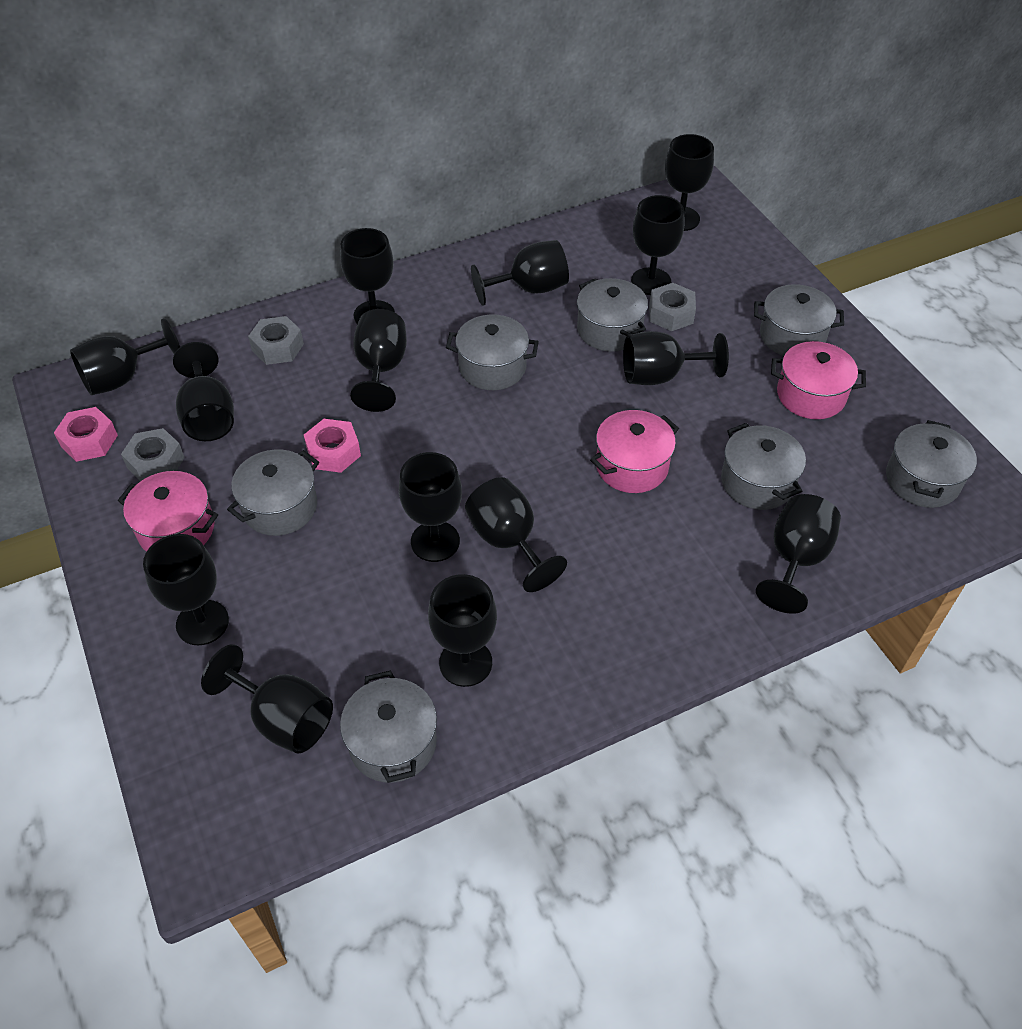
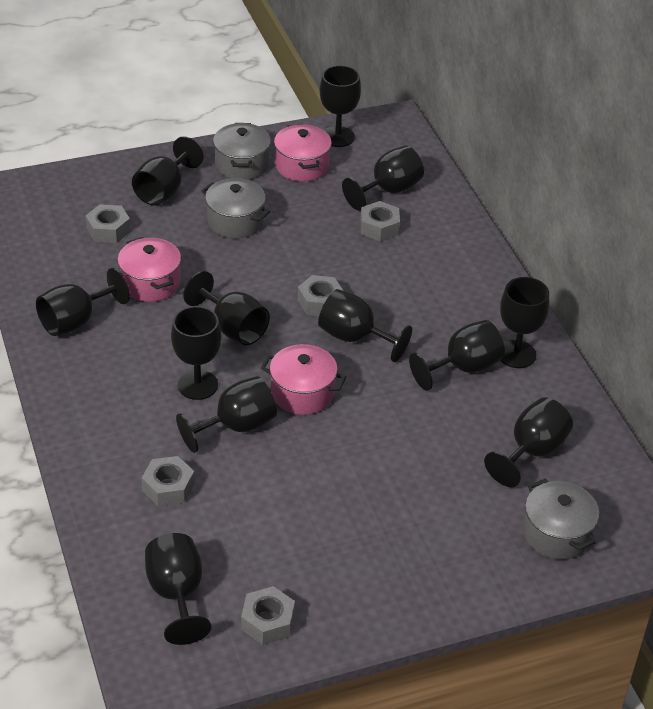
black goblet: [70,318,180,395] [143,534,229,645] [173,342,234,441] [201,644,333,753] [340,228,395,324] [350,309,407,412] [399,452,462,562] [428,574,497,687] [465,477,567,592] [471,240,569,306] [623,331,729,385] [631,195,685,295] [665,134,714,231] [756,494,841,614] = 14 -> [36,268,130,336] [132,136,203,205] [145,533,211,645] [171,306,221,400] [176,376,277,453] [183,271,270,345] [318,289,412,362] [320,65,361,147] [342,146,424,211] [409,320,505,391] [484,397,573,487] [500,277,549,368] = 12
grey nut: [121,428,185,482] [248,316,304,365] [649,283,696,331] = 3 -> [86,204,131,243] [142,456,195,507] [241,586,295,645] [298,275,343,316] [360,201,400,242] = 5
grey pot: [227,449,319,536] [340,670,437,783] [446,314,539,390] [577,278,648,352] [721,423,806,510] [754,284,844,356] [886,420,977,508] = 7 -> [201,178,270,239] [213,123,271,180] [523,479,599,560] = 3
pink nut: [54,407,118,462] [304,419,361,473] = 2 -> none = 0

